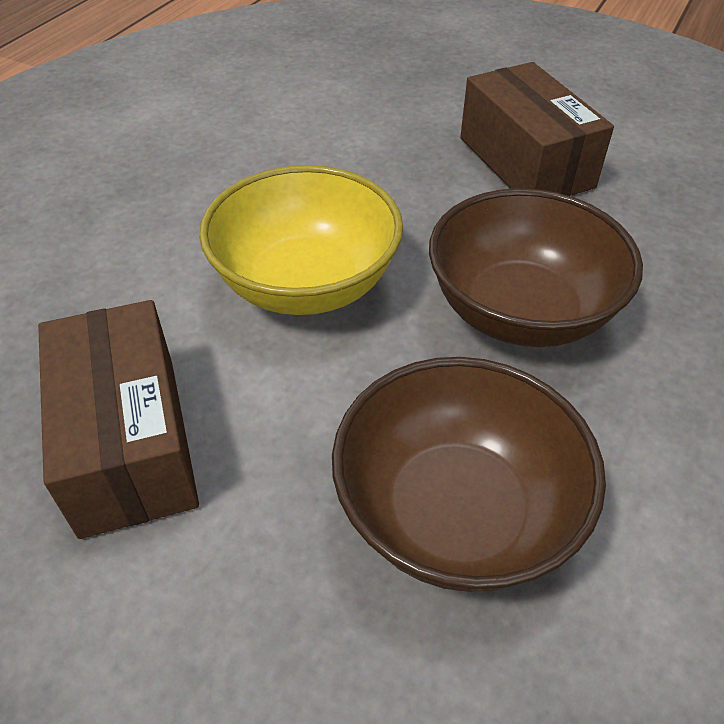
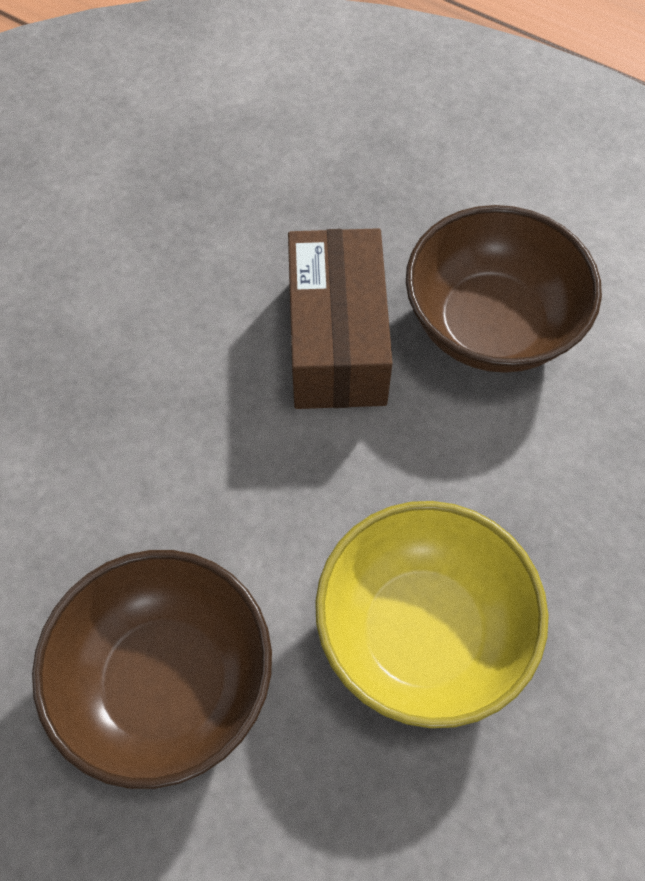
brown box: [38,300,199,539] [460,62,614,196] = 2 -> [288,228,393,409] = 1

